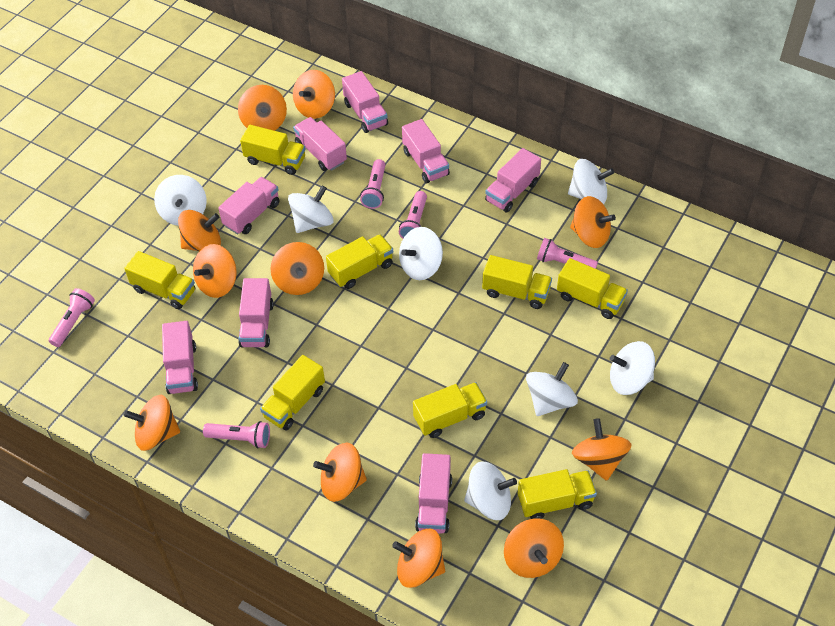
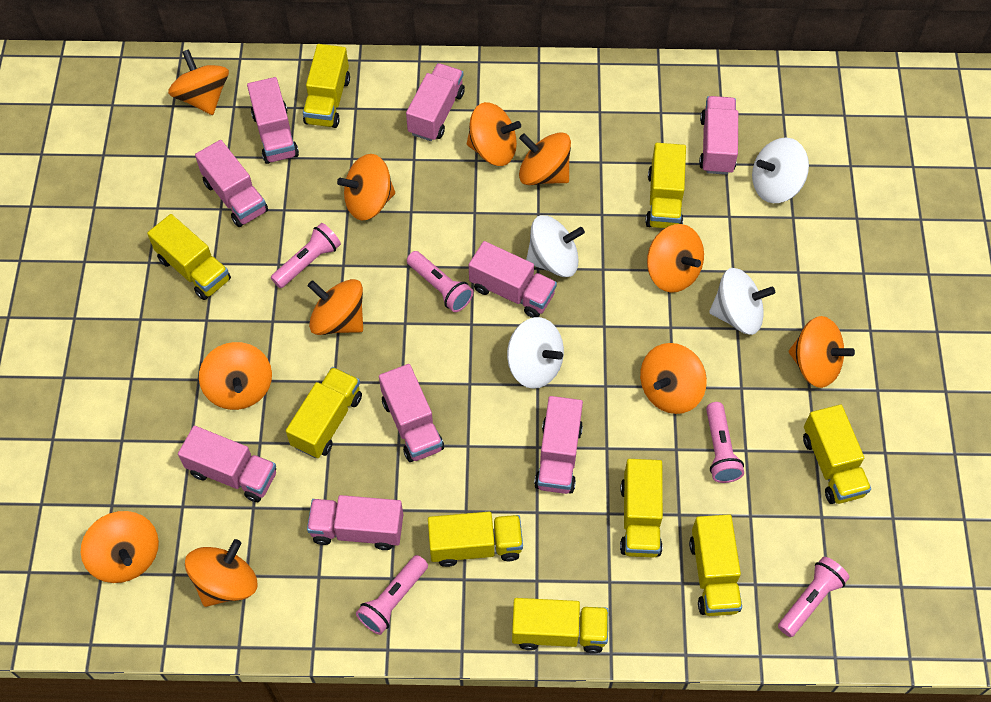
pink truck: [162,321,198,394] [218,177,280,235] [238,278,274,347] [293,117,347,171] [342,71,388,133] [402,119,450,183] [415,453,452,534] [485,148,541,213] = 8 -> [178,426,276,502] [195,140,268,227] [247,77,299,164] [307,495,403,550] [379,364,444,462] [406,63,465,141] [469,241,557,318] [534,396,583,494] [699,96,738,175] = 9
white spinning top: [154,175,207,226] [288,185,334,233] [399,227,443,280] [464,461,517,520] [526,362,578,416] [568,159,614,204] [610,341,655,395] = 7 -> [507,317,564,389] [526,215,585,277] [709,268,775,335] [752,138,809,203] = 4
yellow truck: [124,251,195,309] [240,125,306,175] [260,355,325,430] [326,234,393,289] [413,382,487,438] [482,255,552,309] [518,469,597,519] [557,258,628,319] = 8 -> [147,214,231,300] [286,367,362,458] [303,44,350,128] [428,512,523,567] [512,598,608,654] [620,459,663,558] [645,143,686,228] [689,514,742,616] [803,404,871,504] = 9

